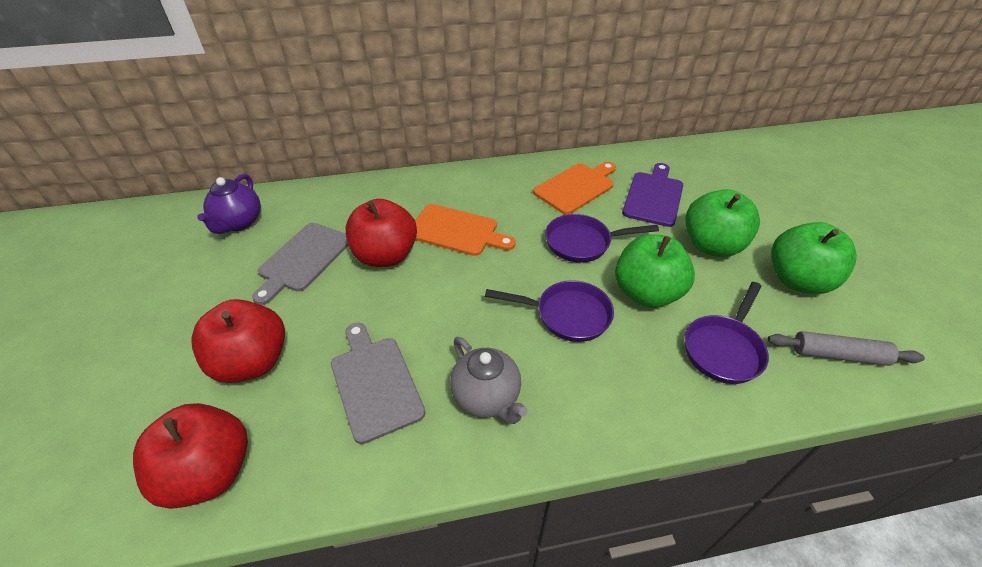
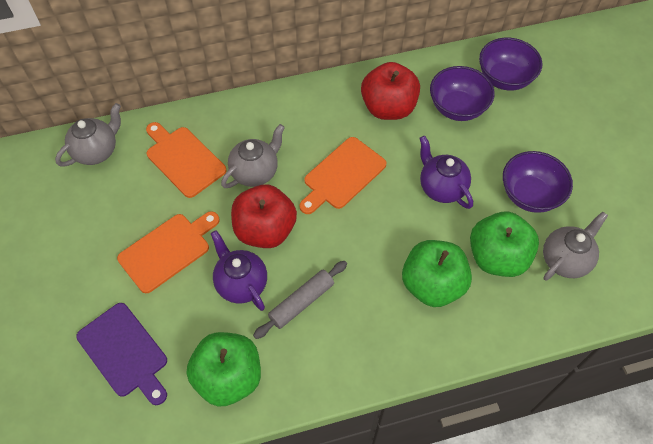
grey cutting board: [252,223,349,305] [331,323,425,444] = 2 -> none = 0
grey teapot: [450,337,528,424] = 1 -> [55,103,121,166] [221,124,285,188] [543,211,608,281] = 3
orange cutting board: [415,204,516,256] [533,162,616,215] = 2 -> [117,211,219,293] [146,122,227,198] [299,137,387,214] = 3
purple bowl: none = 0 -> [430,66,495,121] [479,38,542,91] [503,151,573,213] = 3
purple pan: [485,280,614,342] [545,214,659,263] [685,282,769,384] = 3 -> none = 0
purple teapot: [197,174,261,234] = 1 -> [211,230,267,311] [419,136,473,209] = 2
red apple: [133,403,248,509] [191,299,285,383] [345,199,417,267] = 3 -> [231,185,297,248] [361,62,420,120] = 2

